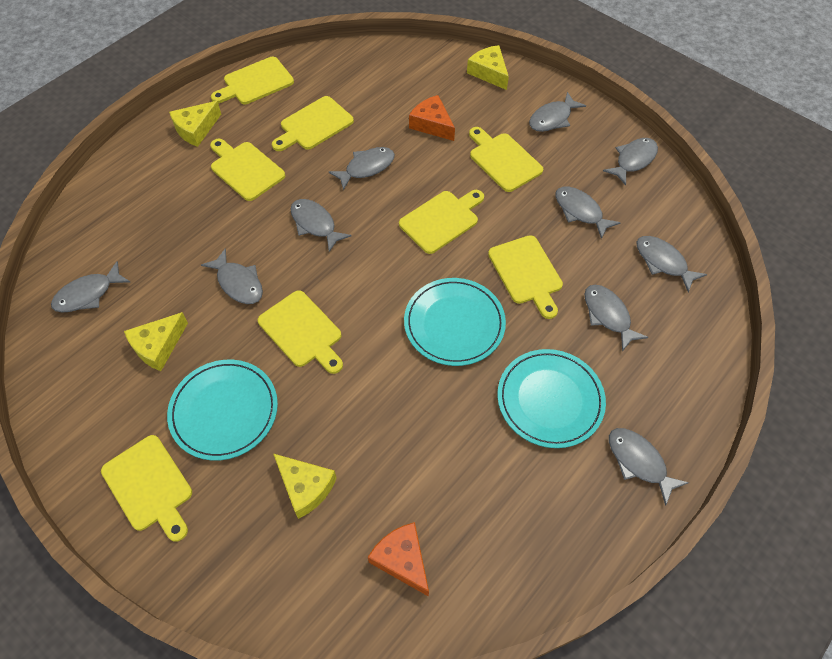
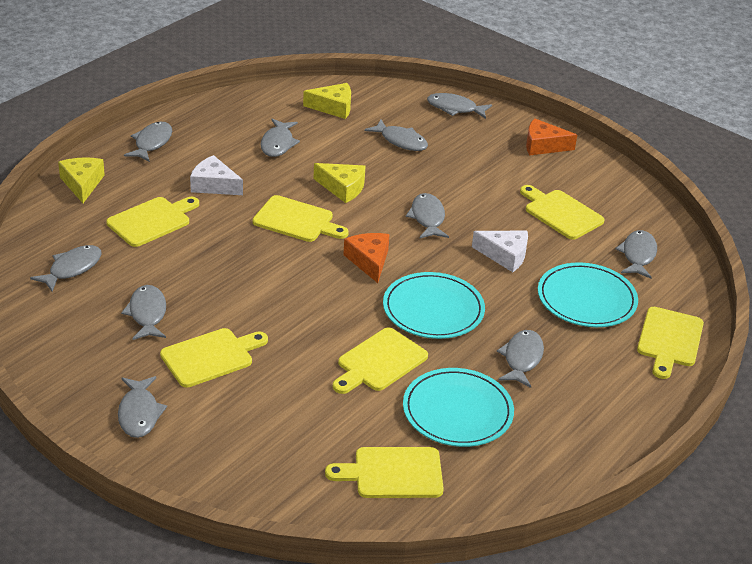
white cheese: none = 0 -> [190,155,243,195] [472,231,528,272] = 2
yellow cheese: [124,312,188,371] [169,101,221,147] [273,454,337,519] [467,45,509,90] = 4 -> [58,157,105,203] [303,83,351,119] [313,163,366,203] = 3
yellow cutting board: [101,435,192,542] [210,139,285,201] [211,57,294,104] [258,290,343,374] [272,96,354,151] [399,190,484,254] [469,127,543,192] [488,235,563,319] = 8 -> [106,197,199,247] [160,328,268,388] [253,195,349,242] [325,447,444,498] [333,327,428,394] [520,185,605,240] [637,307,704,379] = 7

